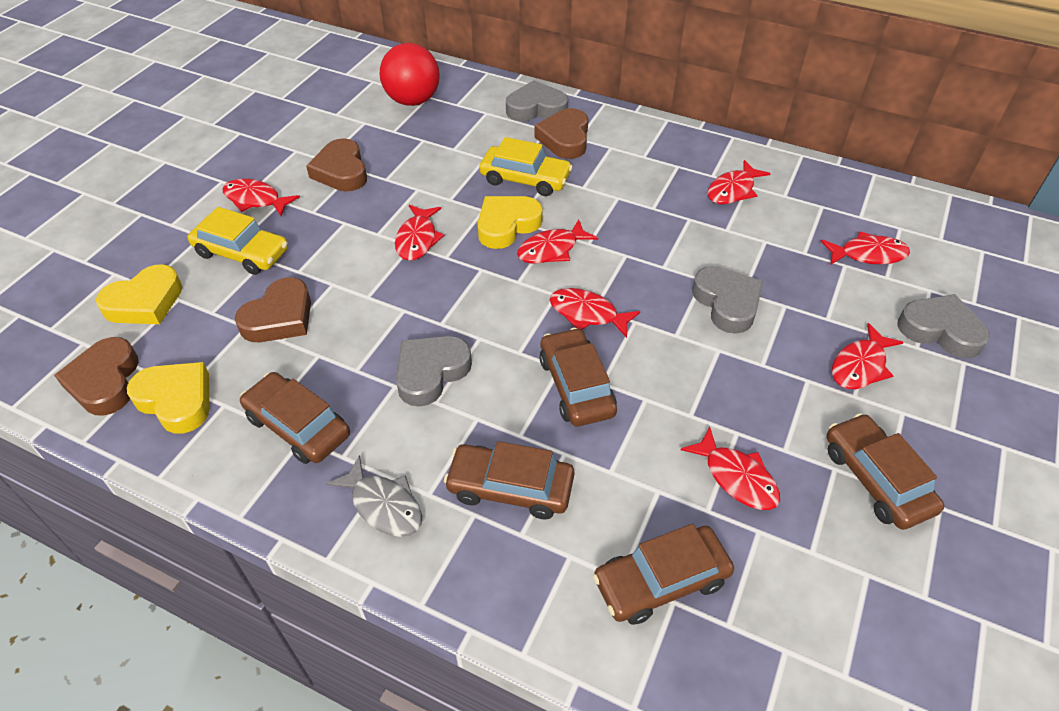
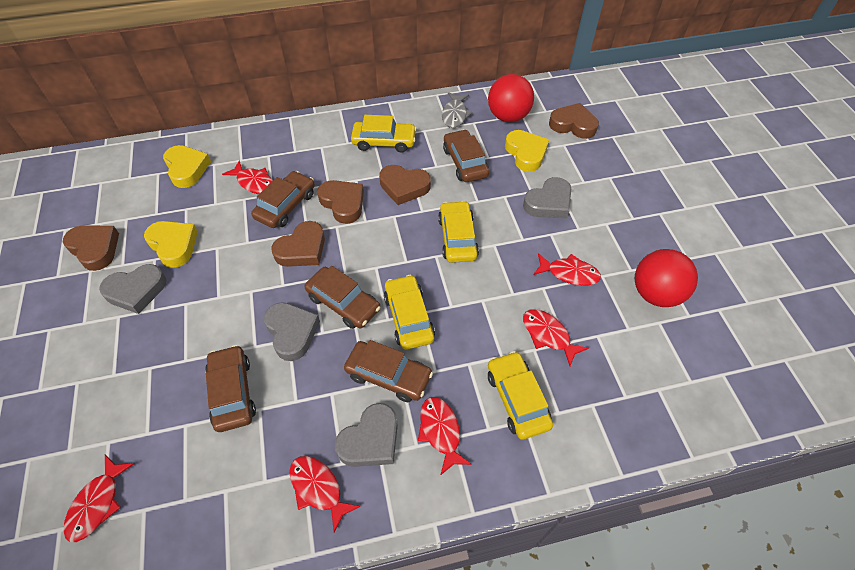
brown heart: [54,337,139,416] [235,277,311,342] [306,138,367,192] [534,108,588,159] = 4 -> [63,225,119,271] [271,221,325,267] [317,180,364,224] [379,165,431,205] [549,103,599,139] = 5
red ball: [380,43,440,106] = 1 -> [488,74,534,122] [635,249,698,307] = 2
red fish: [222,179,300,216] [395,205,444,261] [517,219,598,264] [550,288,640,338] [680,427,780,510] [707,160,771,204] [821,231,910,265] [832,323,903,389] = 8 -> [63,455,134,542] [222,160,273,194] [289,456,360,532] [418,397,472,476] [523,309,589,366] [533,253,601,286] = 6
yellow car: [188,207,288,275] [479,137,573,196] = 2 -> [351,115,417,153] [384,275,435,350] [438,201,479,263] [488,351,553,440] = 4

